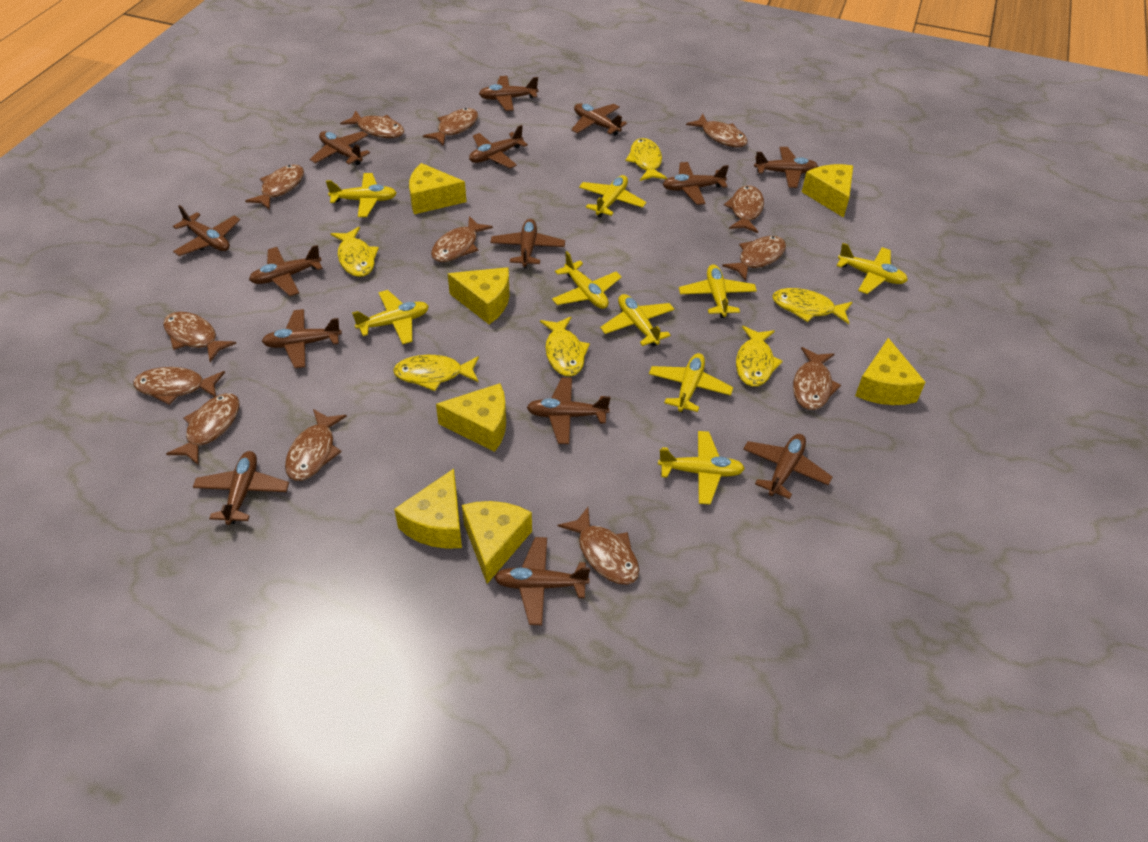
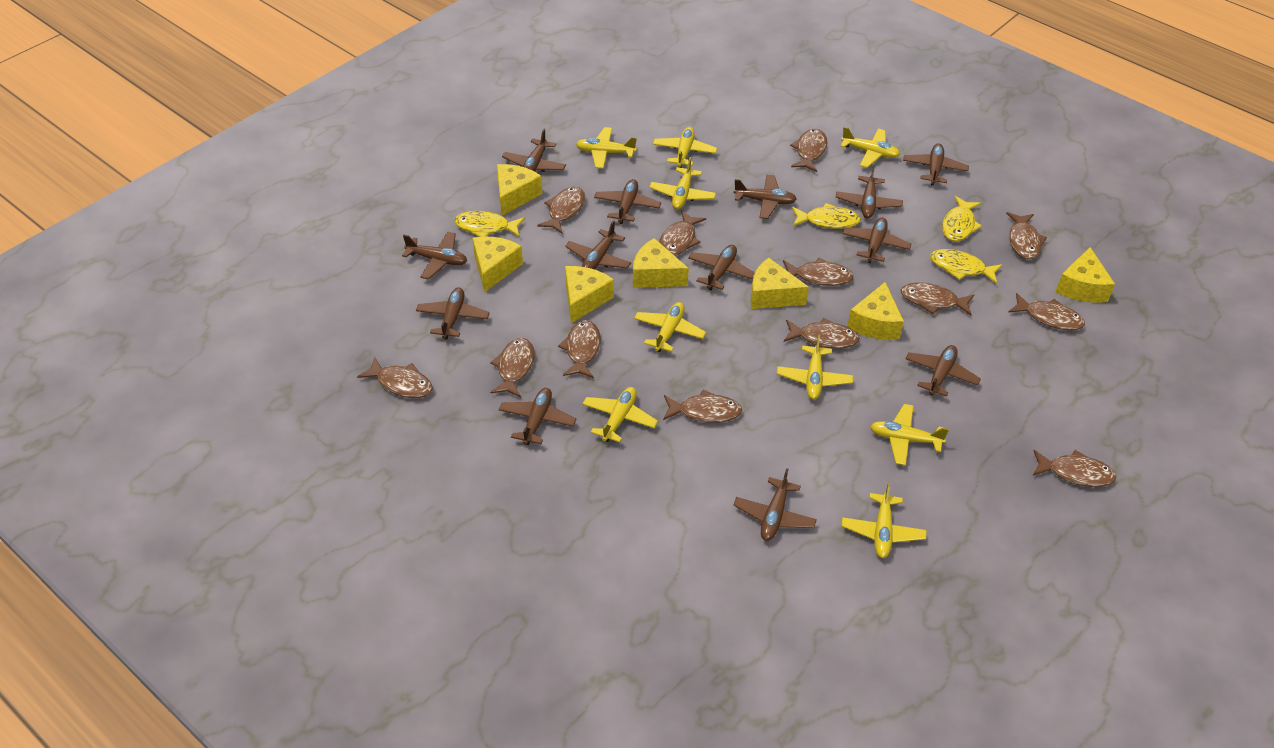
brown plane: [173,205,240,256] [193,451,289,525] [249,245,323,296] [262,309,342,368] [310,131,370,165] [469,125,528,168] [479,76,538,111] [491,219,565,269] [494,537,590,625] [527,377,610,444] [571,103,627,135] [663,162,729,205] [743,434,832,499] [754,147,818,188] = 14 -> [402,231,467,280] [416,287,490,340] [499,388,577,445] [502,129,566,172] [565,220,631,269] [594,179,661,224] [688,245,755,290] [733,175,797,219] [734,468,817,541] [836,165,903,218] [842,218,911,263] [903,144,969,186] [906,345,981,397] = 13
yellow fish: [330,227,379,277] [393,355,479,391] [540,316,590,377] [626,138,667,181] [736,326,783,387] [772,288,853,324] = 6 -> [454,211,525,237] [792,203,861,229] [930,249,1002,284] [942,196,982,241] = 4

